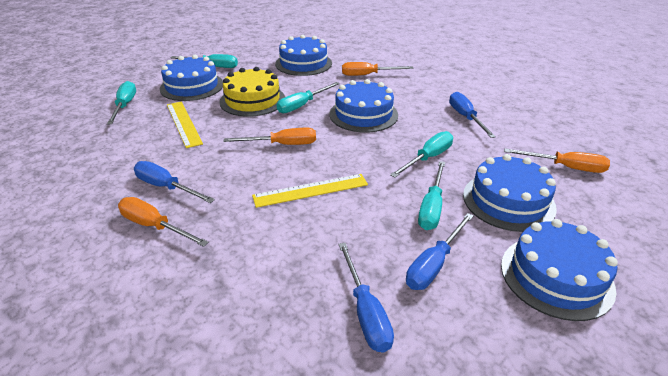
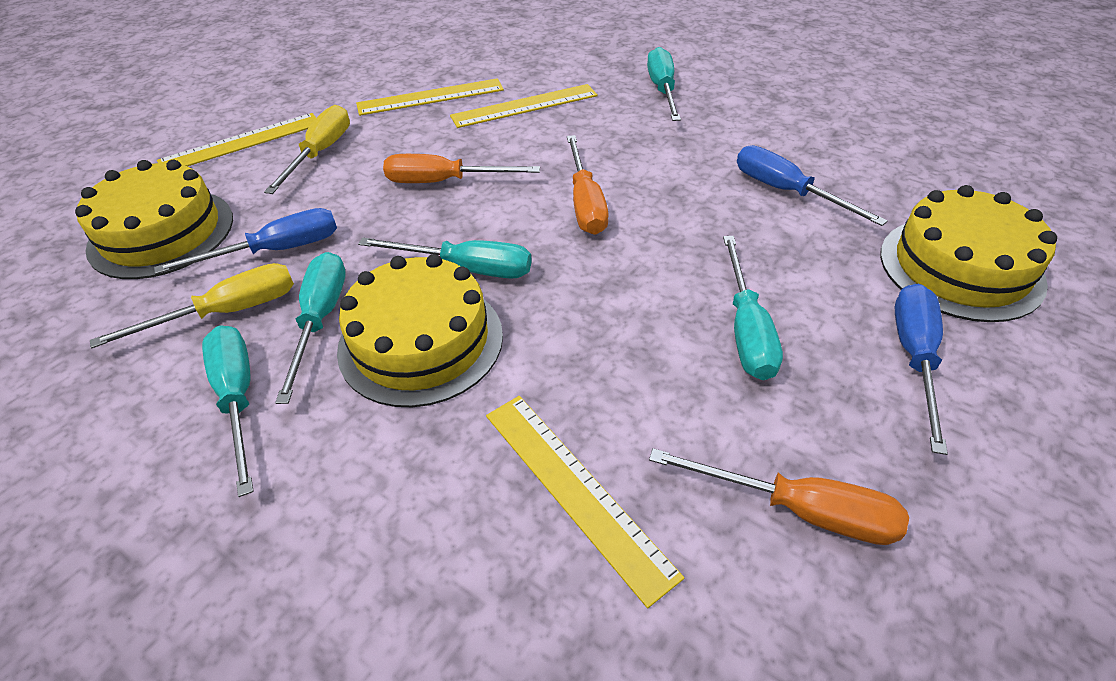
blue cake: [160,55,223,101] [275,35,332,76] [329,79,398,133] [463,154,557,232] [501,219,618,321] = 5 -> none = 0
blue screwdriver: [134,161,215,203] [338,243,394,352] [406,213,474,290] [449,92,496,138] = 4 -> [154,208,337,274] [737,145,888,226] [895,284,948,455] = 3
orange screwdriver: [118,197,209,247] [223,128,316,145] [342,62,413,76] [504,149,610,173] = 4 -> [383,154,540,183] [567,135,608,235] [649,448,909,545] = 3
yellow cake: [219,67,285,117] = 1 -> [75,160,233,279] [337,254,503,407] [880,185,1057,322] = 3
yellow ruler: [167,101,203,148] [252,174,368,208] = 2 -> [157,113,316,166] [356,78,504,116] [450,84,598,128] [486,396,684,608] = 4
yellow screwdriver: none = 0 -> [90,263,294,348] [264,105,350,194] = 2

